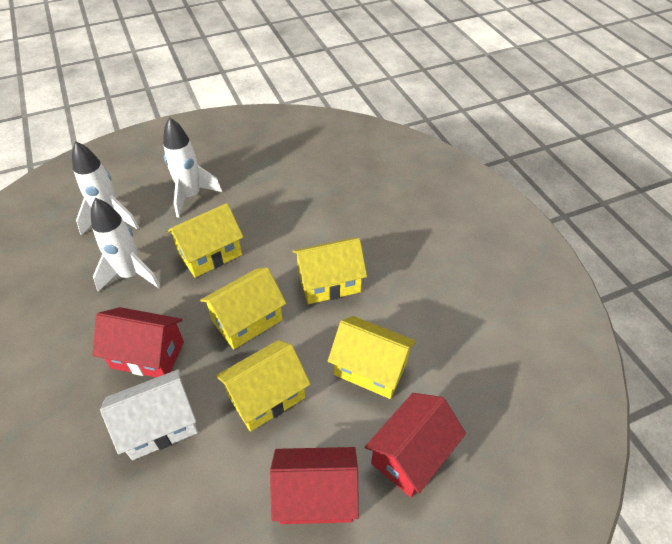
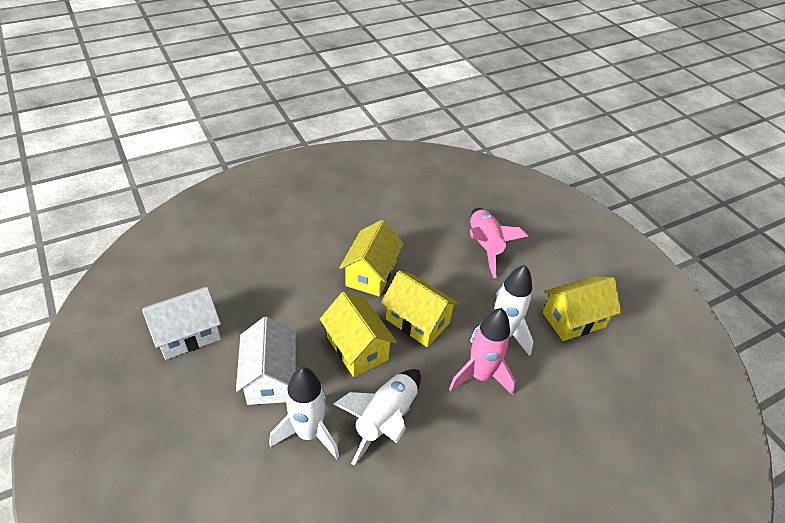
pink rocket: none = 0 -> [449,308,516,395] [470,208,528,278] = 2
red house: [93,307,184,378] [270,447,359,524] [365,393,466,497] = 3 -> none = 0
white house: [100,369,198,460] = 1 -> [142,287,221,360] [236,317,296,405] = 2
yellow house: [167,203,243,278] [200,267,286,349] [216,340,311,432] [292,238,367,304] [328,316,416,399] = 5 -> [320,292,397,377] [339,220,404,297] [381,271,459,347] [543,277,621,341] = 4

